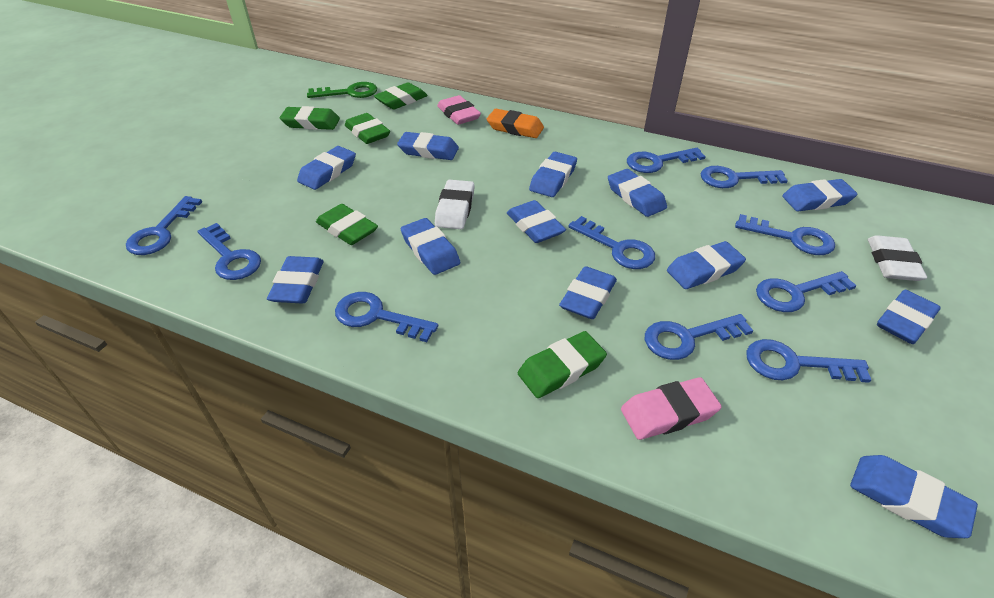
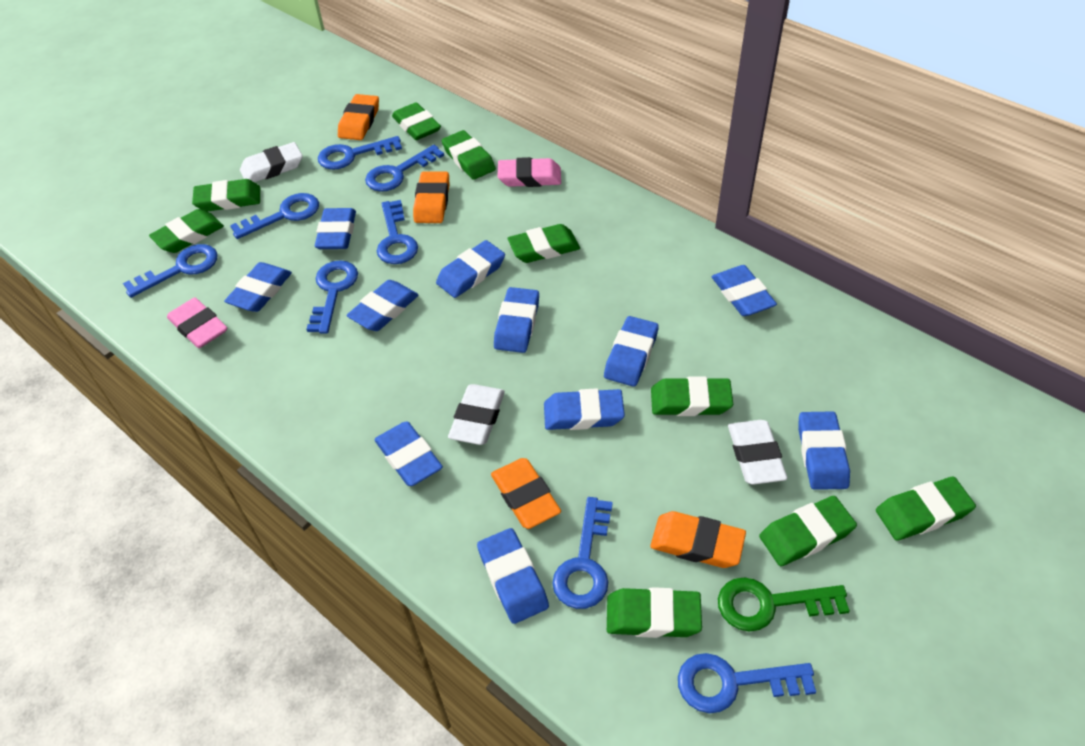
blue eraser: [267,256,324,303] [297,146,356,190] [397,132,459,160] [401,218,460,275] [507,200,566,243] [529,152,577,197] [559,266,617,319] [608,169,667,217] [667,241,746,289] [782,179,858,211] [850,455,978,538] [877,290,941,344] = 12 -> [224,262,292,312] [314,208,356,249] [346,280,419,331] [375,421,443,486] [436,240,505,298] [477,528,549,624] [494,287,539,353] [544,388,625,430] [604,316,659,387] [712,265,777,316] [798,411,850,490] = 11
blue key: [126,196,202,255] [197,223,261,280] [335,292,438,342] [568,216,655,269] [627,148,706,173] [645,314,753,360] [701,166,788,188] [735,214,835,255] [746,339,871,383] [756,271,857,312] = 10 -> [123,244,218,298] [230,193,319,239] [306,260,358,334] [318,136,402,170] [365,145,444,192] [377,200,418,264] [552,497,613,609] [678,653,816,713] = 8
green eraser: [280,106,340,130] [316,204,378,245] [345,113,390,144] [374,82,428,109] [518,331,607,398] = 5 -> [149,209,224,253] [192,179,260,212] [392,102,441,140] [442,130,496,180] [508,224,580,263] [607,587,702,638] [651,376,733,416] [759,496,857,566] [876,477,976,541] = 9
orange eraser: [487,109,544,138] = 1 -> [338,94,379,140] [413,171,449,223] [491,458,561,529] [650,511,746,568] = 4
white eraser: [435,180,475,229] [868,235,927,281] = 2 -> [240,142,303,182] [448,384,505,445] [728,420,787,485] = 3

